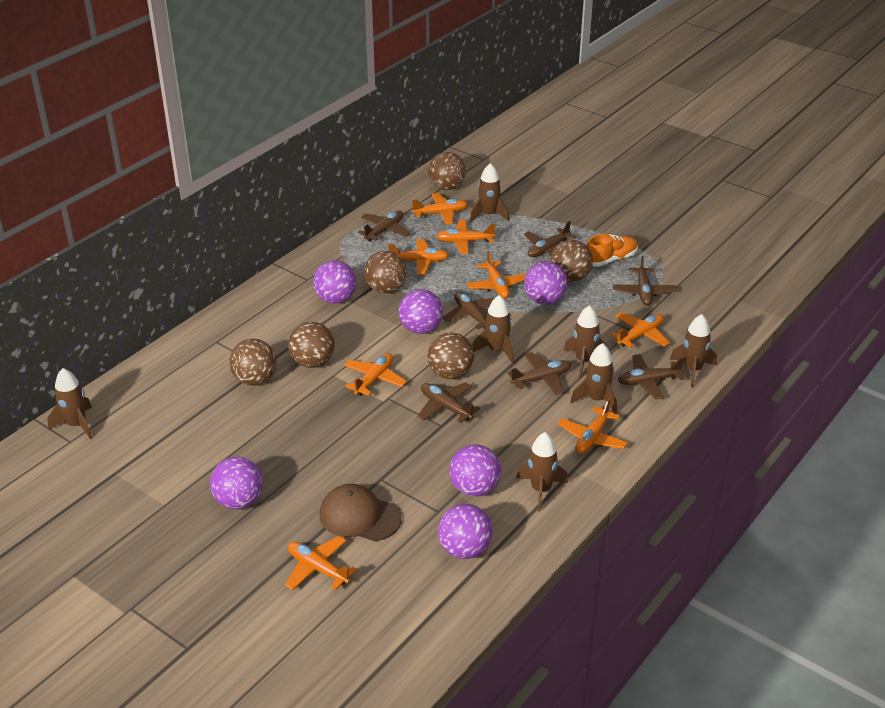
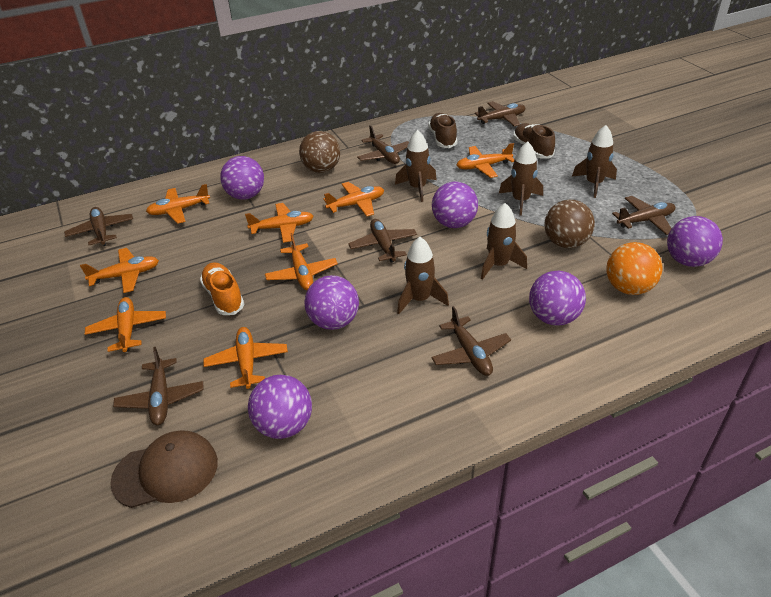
brown ball: [229,339,277,386] [288,322,335,368] [364,251,407,293] [428,152,466,190] [428,333,474,379] [550,240,593,282] = 6 -> [299,131,340,173] [544,200,595,248] = 2
brown rocket: [47,368,92,439] [470,163,509,222] [472,295,514,364] [516,432,568,511] [563,305,609,378] [570,343,617,414] [670,314,717,387] = 7 -> [395,130,437,202] [397,237,449,314] [481,203,527,280] [499,142,543,216] [572,125,617,198] = 5
brown shoe: none = 0 -> [428,113,457,148] [513,123,555,159] = 2
orange ball: none = 0 -> [606,242,663,295] = 1

